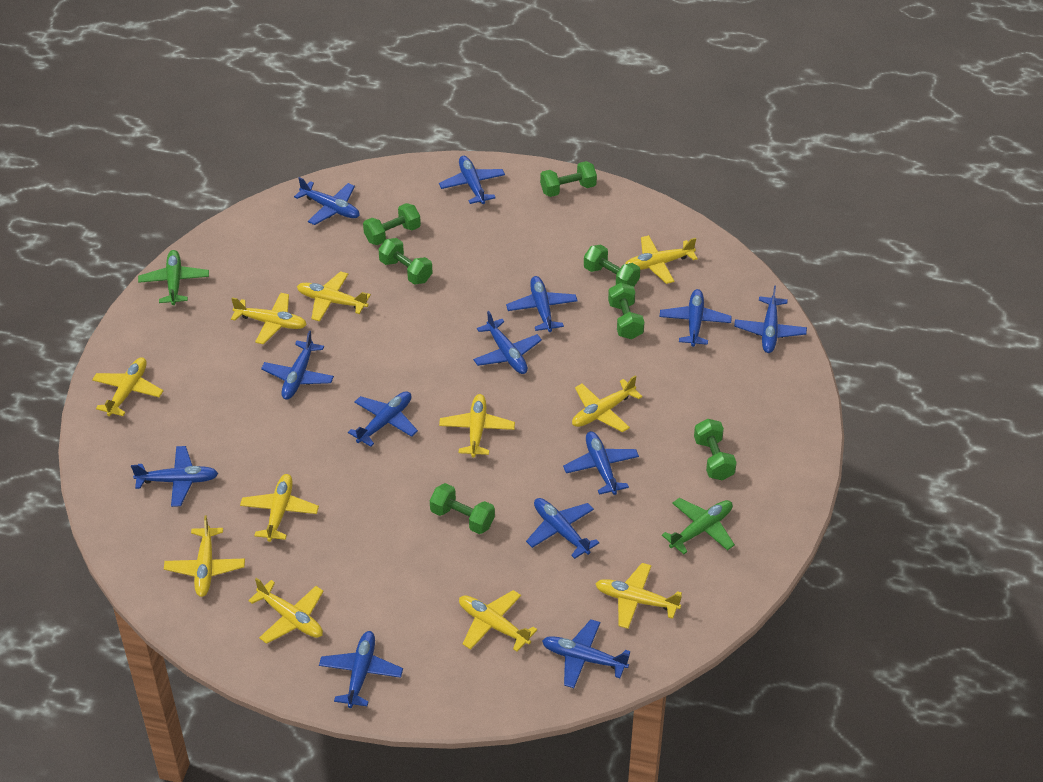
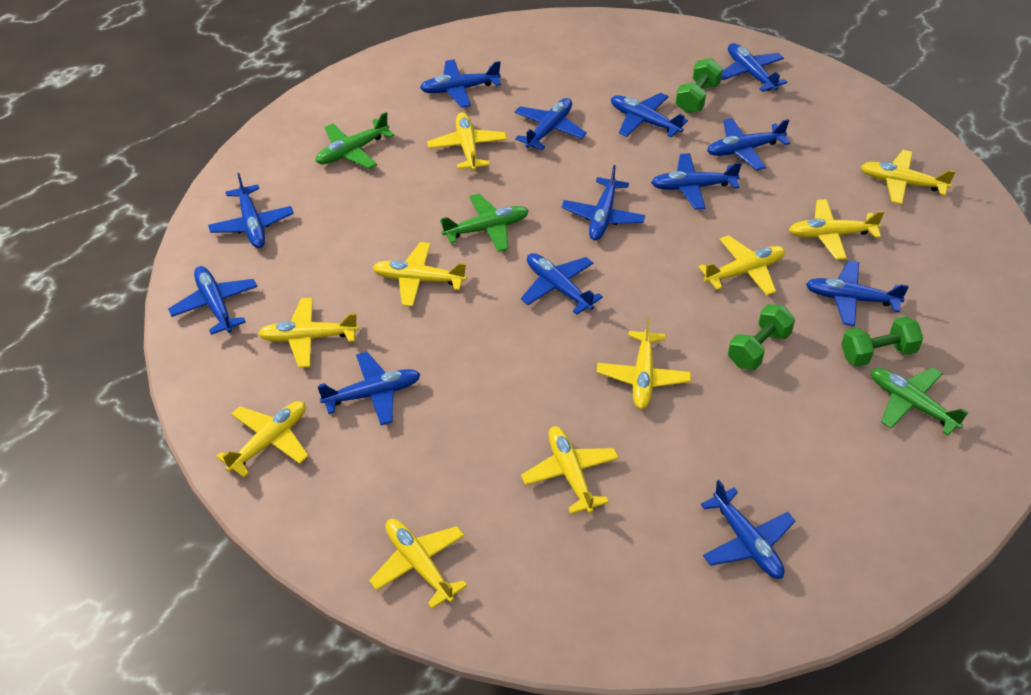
green dumbbell: [363,203,421,245] [378,238,433,285] [430,483,495,534] [540,161,597,197] [584,244,640,286] [608,283,645,339] [694,419,737,481] = 7 -> [675,58,723,113] [728,304,795,370] [841,316,923,367] = 3
green plane: [138,250,209,305] [662,498,735,554] = 2 -> [316,112,395,169] [440,194,529,252] [871,367,969,436] = 3
yellow plane: [92,357,163,416] [164,516,245,597] [231,293,307,344] [240,474,319,542] [248,578,324,644] [297,271,371,321] [439,394,515,458] [459,590,537,652] [572,375,643,432] [595,563,682,629] [625,235,698,284] = 11 -> [216,401,308,477] [258,298,359,368] [369,519,467,609] [372,242,467,306] [427,112,507,171] [521,426,619,514] [597,317,691,409] [698,235,785,295] [789,199,884,260] [861,150,956,204] = 10

